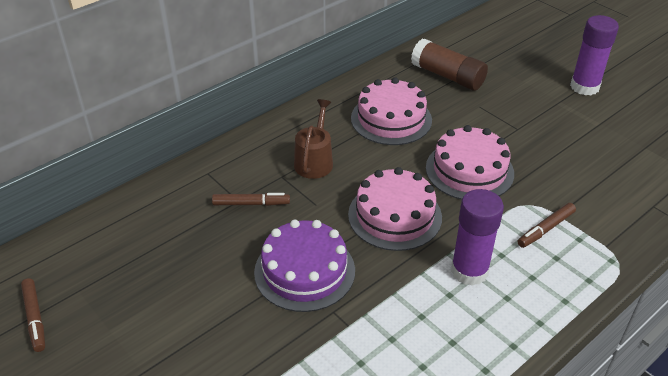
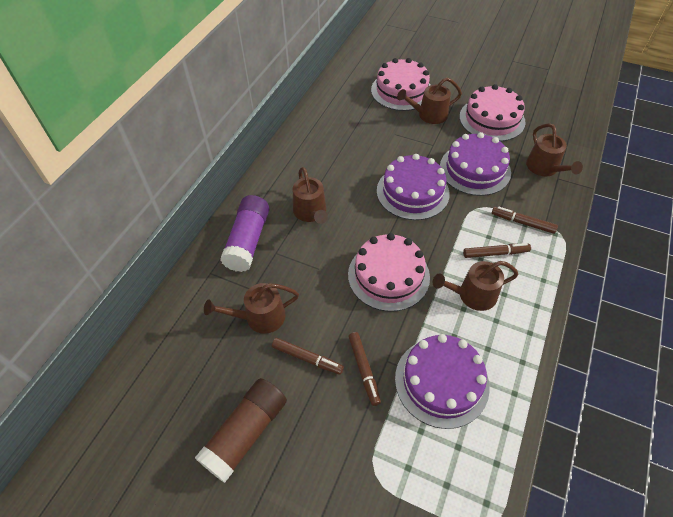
brown marker: [21,278,45,352] [212,193,290,206] [518,203,576,248] = 3 -> [272,338,344,375] [348,332,381,406] [463,243,531,258] [492,207,558,234] = 4
brown watering can: [294,99,333,179] = 1 -> [204,283,299,334] [293,167,328,224] [397,78,462,124] [433,261,518,311] [526,123,583,176] = 5
purple cake: [254,220,355,312] = 1 -> [377,154,450,220] [395,334,490,429] [440,132,511,196] = 3
purple glue stick: [451,189,504,286] [570,15,619,95] = 2 -> [220,195,269,272] = 1

